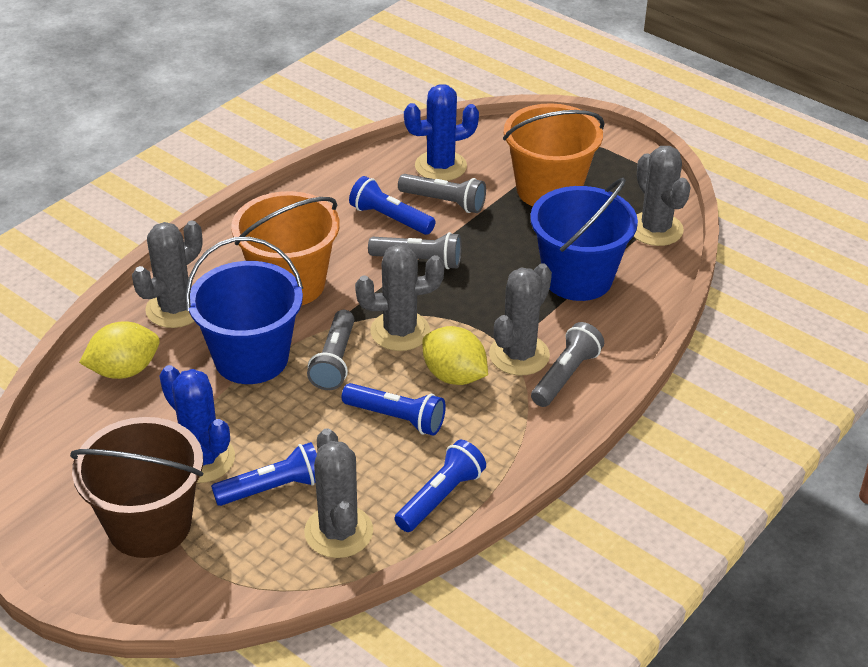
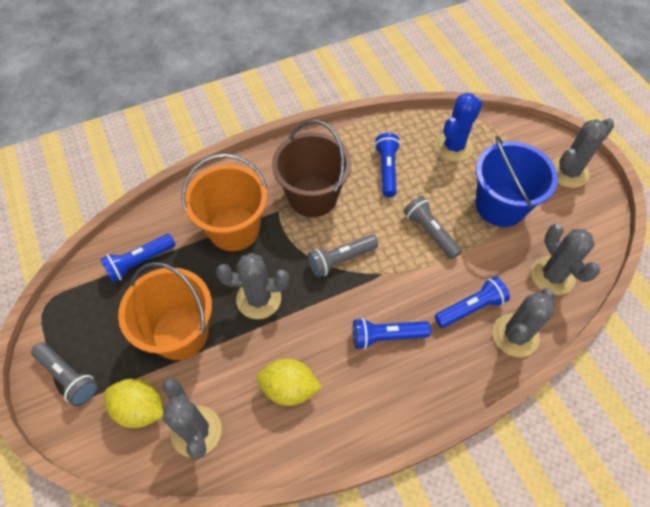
blue bucket: [185,237,303,384] [530,178,638,301] = 2 -> [476,136,558,227] = 1
blue cactus: [159,365,235,483] [404,84,479,181] = 2 -> [435,93,482,162] = 1
grey flashlight: [307,310,355,390] [368,232,462,269] [398,174,486,213] [531,322,604,407] = 4 -> [31,343,98,407] [308,235,378,278] [403,196,462,259] = 3

